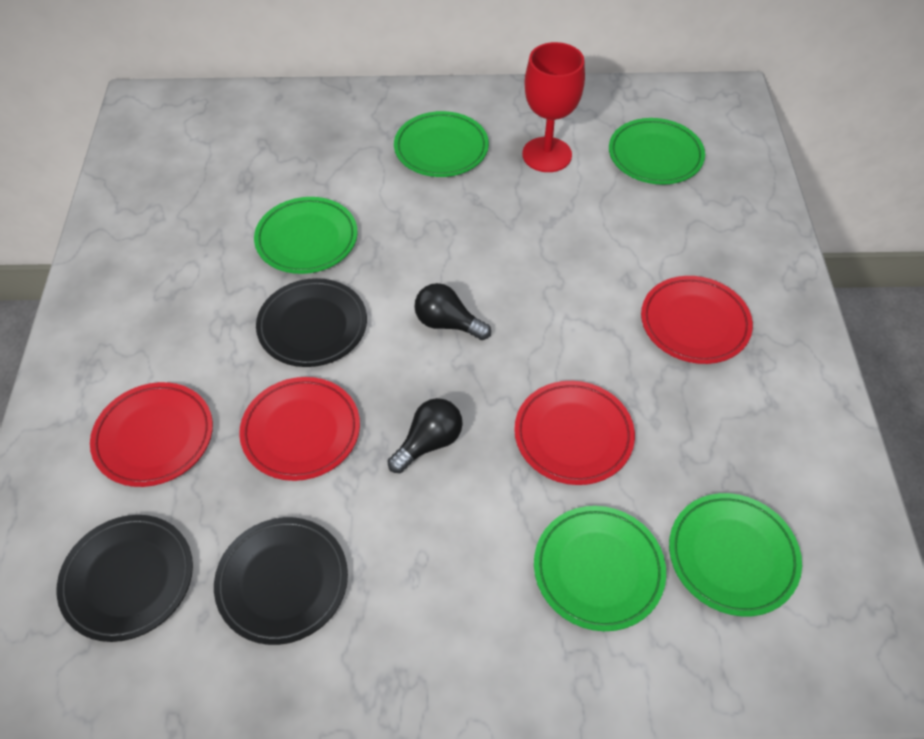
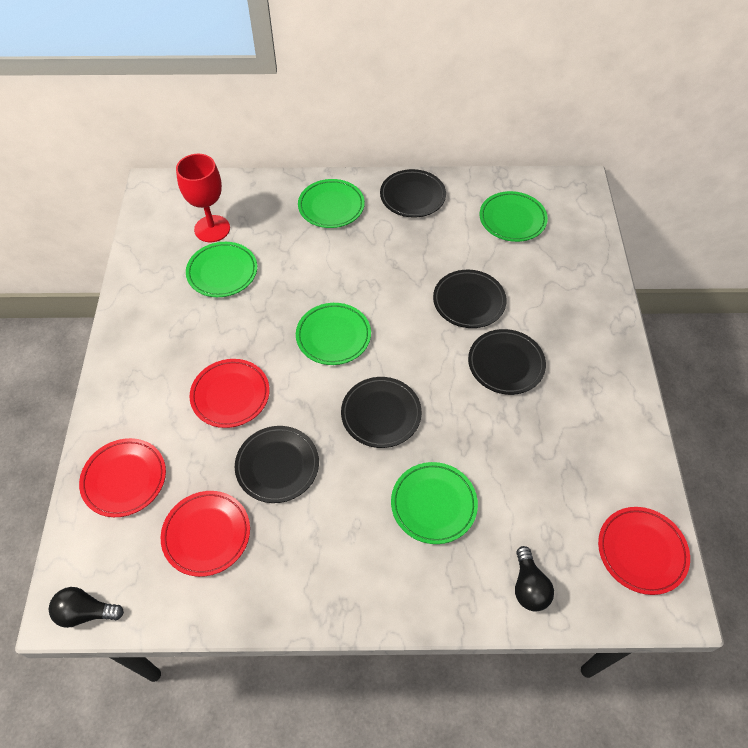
black plate: [57,515,193,642] [214,517,348,645] [256,278,367,367] = 3 -> [235,426,319,503] [341,377,422,448] [380,169,446,218] [433,270,507,328] [468,329,546,395] = 5

